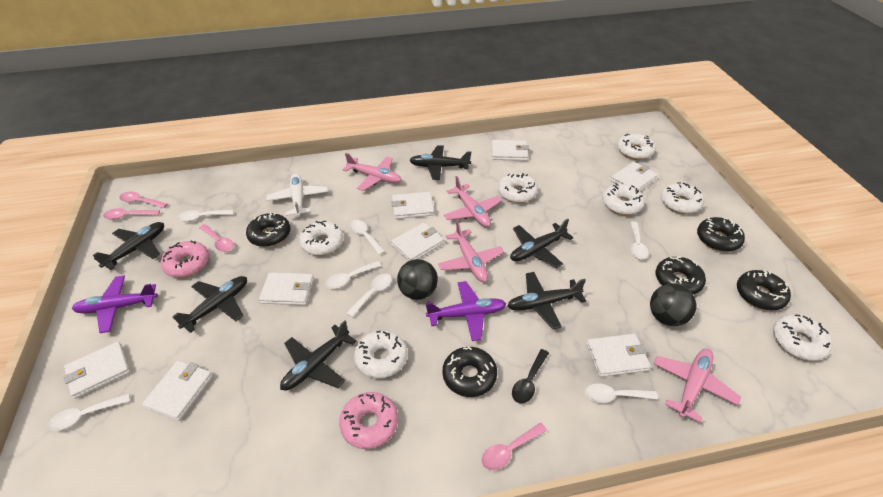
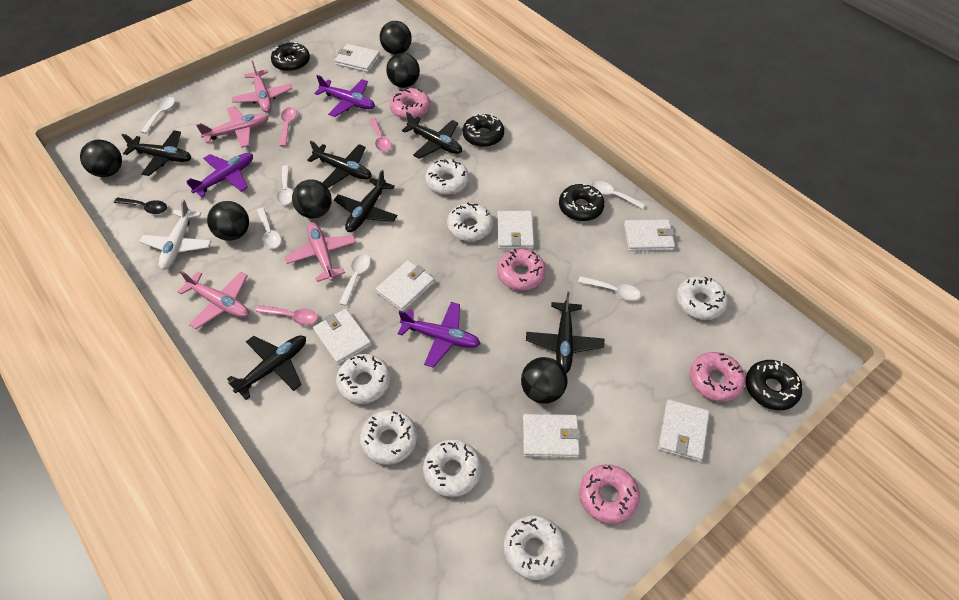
black ball: [397,259,438,300] [650,283,696,326] = 2 -> [80,140,122,177] [207,201,249,241] [292,179,332,218] [380,21,412,54] [386,53,420,88] [521,357,568,404] = 6
black donut: [246,213,291,247] [442,346,497,397] [656,256,706,294] [697,217,745,252] [737,270,791,311] = 5 -> [271,42,310,72] [463,114,504,147] [559,184,605,221] [746,360,803,410] = 4
pink donut: [161,240,209,277] [339,392,398,449] = 2 -> [390,88,430,120] [497,249,546,291] [579,464,640,524] [690,352,745,402] = 4
pink spoon: [103,208,160,220] [119,192,168,208] [199,224,234,252] [482,423,547,470] = 4 -> [256,305,318,325] [279,107,297,147] [369,118,392,152] = 3
purple plane: [72,275,158,333] [425,281,506,341] = 2 -> [187,153,253,197] [314,75,375,117] [398,302,480,368] = 3
white spoon: [47,394,130,431] [177,210,234,222] [325,261,381,289] [346,274,392,317] [349,220,385,255] [585,383,658,403] [630,221,649,259] = 7 -> [141,97,175,134] [257,208,281,249] [277,165,293,205] [339,254,371,306] [578,276,641,301] [591,181,645,209] = 6
white wallet: [64,341,130,399] [142,360,213,421] [259,272,314,305] [391,223,444,261] [392,192,434,219] [492,140,529,161] [586,334,651,377] [611,162,658,191] = 8 -> [313,309,372,365] [334,44,380,73] [375,260,435,312] [497,211,534,249] [523,414,581,458] [624,219,675,251] [658,399,709,462] = 7

